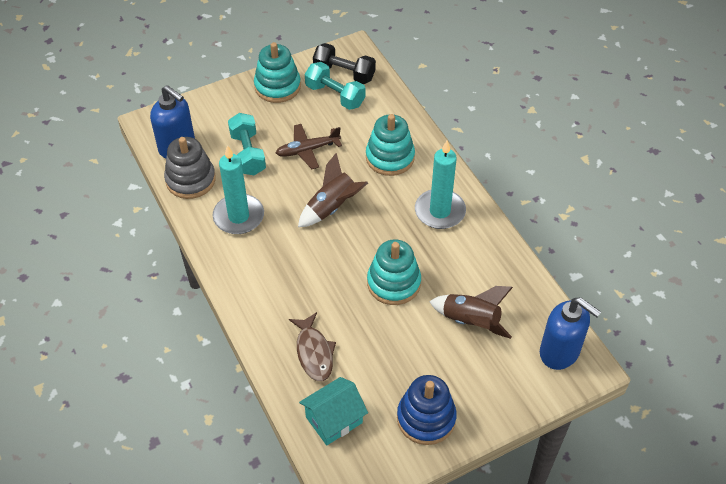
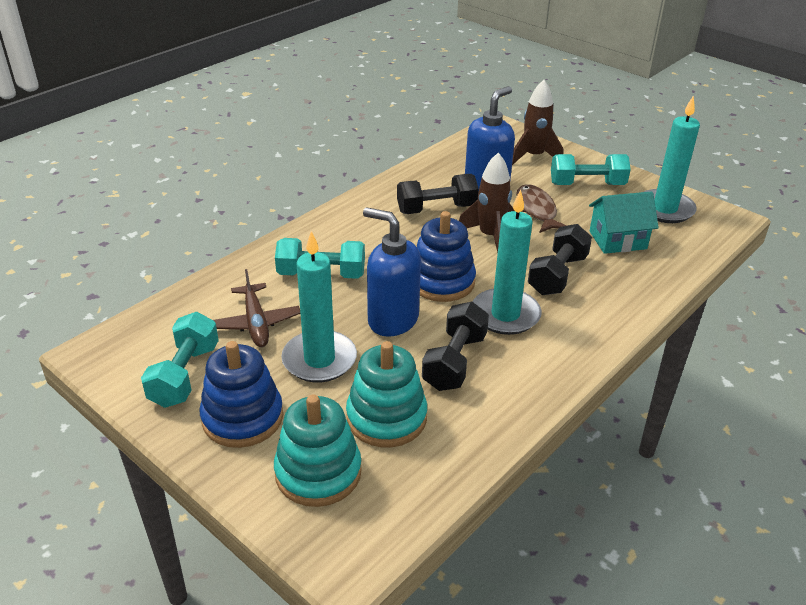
black dumbbell: [313,43,376,84] = 1 -> [397,174,479,214] [422,302,489,391] [528,224,592,295] = 3
blue stacking toy: [397,375,457,445] = 1 -> [199,341,283,448] [417,211,476,302] = 2
grey stacking toy: [164,137,216,199] = 1 -> none = 0
turquoise candle: [213,145,264,234] [415,140,466,229] = 2 -> [281,231,357,382] [473,190,541,335] [644,95,700,223] = 3
turquoise dumbbell: [228,113,266,175] [305,62,366,110] = 2 -> [141,312,219,408] [275,238,365,279] [551,154,631,185] = 3
turquoise stacking toy: [254,42,301,103] [366,114,415,176] [367,239,421,305] = 3 -> [274,395,362,507] [346,341,427,447] = 2

